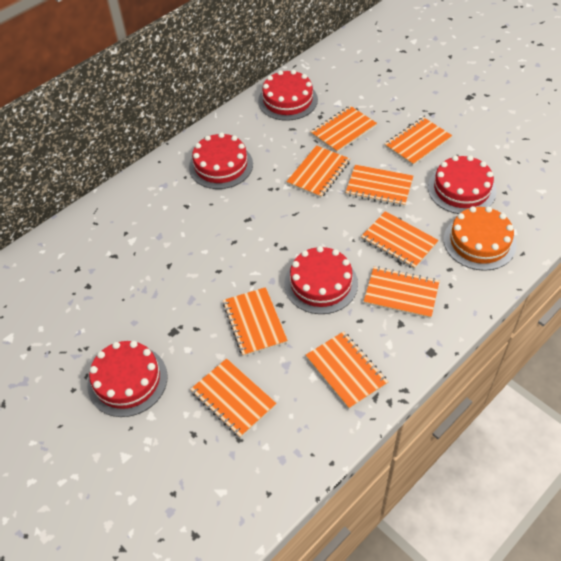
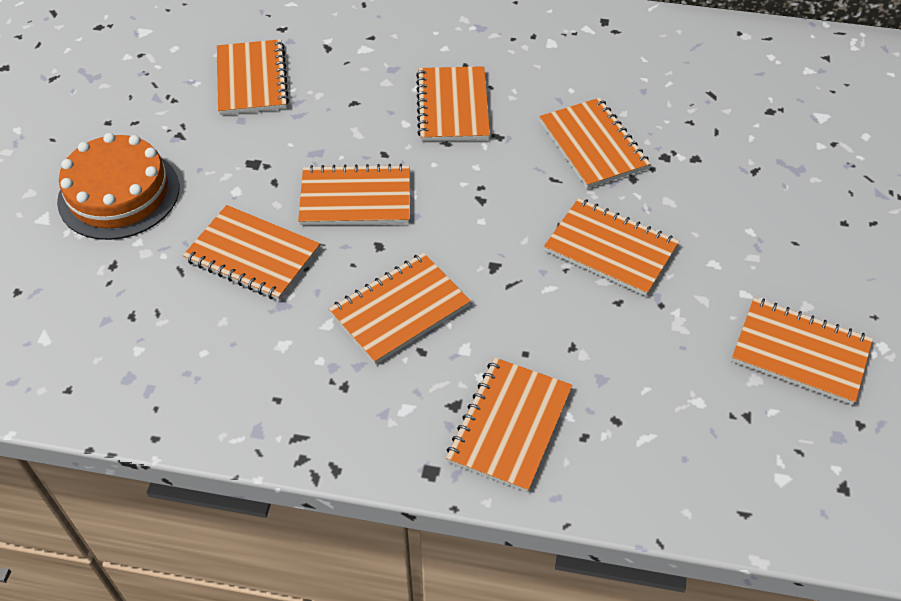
red cake: [87,341,168,417] [189,132,253,189] [258,70,318,121] [284,246,358,314] [428,155,496,214] = 5 -> none = 0

